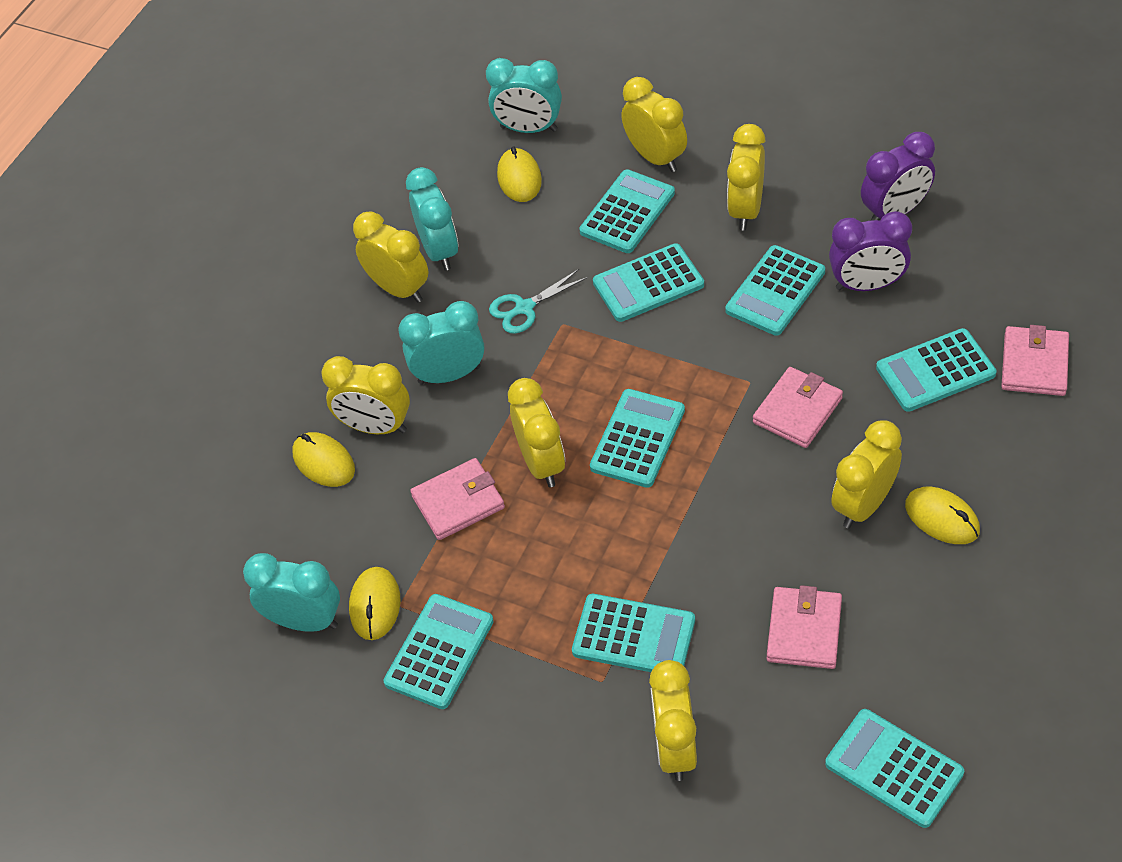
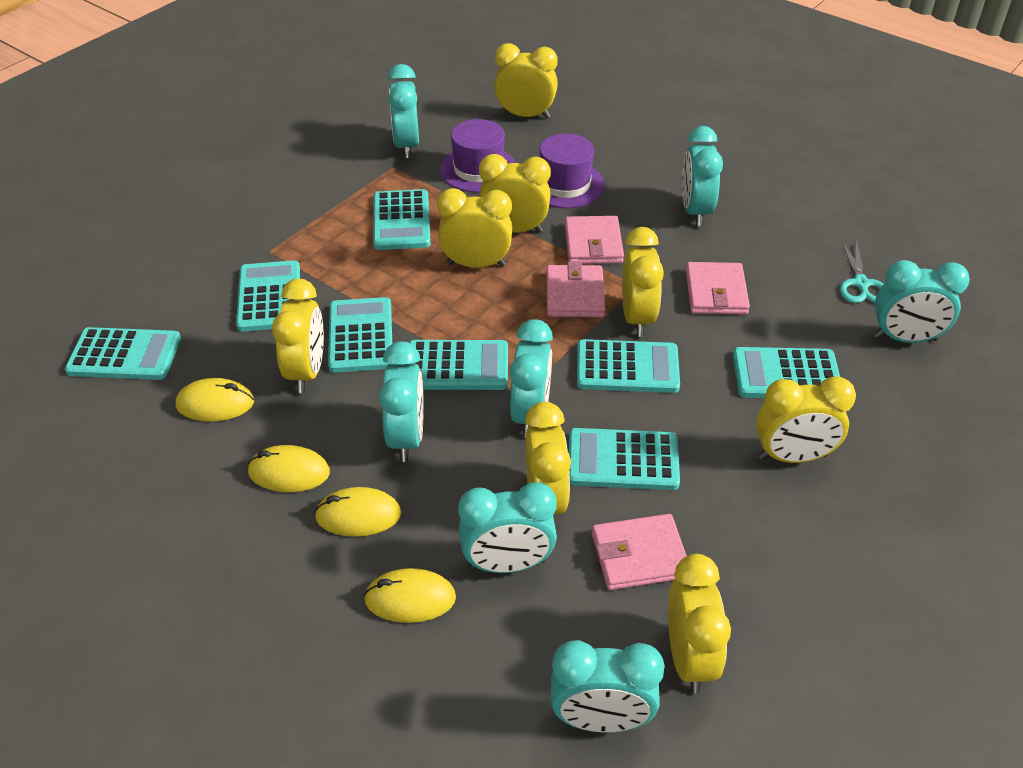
purple clock: [829,211,912,291] [861,132,935,221] = 2 -> none = 0
purple hat: none = 0 -> [440,119,516,193] [539,133,605,208] = 2
turquoise clock: [243,553,340,632] [398,301,484,385] [406,167,458,271] [486,58,562,133] = 4 -> [379,342,424,462] [388,64,419,158] [458,482,557,573] [510,319,553,437] [551,640,665,732] [682,126,723,226] [874,260,970,343] = 7
yellow clock: [321,356,410,434] [353,211,429,303] [508,378,565,487] [622,77,687,172] [649,660,697,781] [727,124,766,231] [831,420,902,529] = 7 -> [272,278,324,393] [437,188,512,268] [479,154,551,233] [494,43,558,119] [525,402,571,514] [622,227,664,337] [668,554,731,694] [756,376,856,463] = 8

